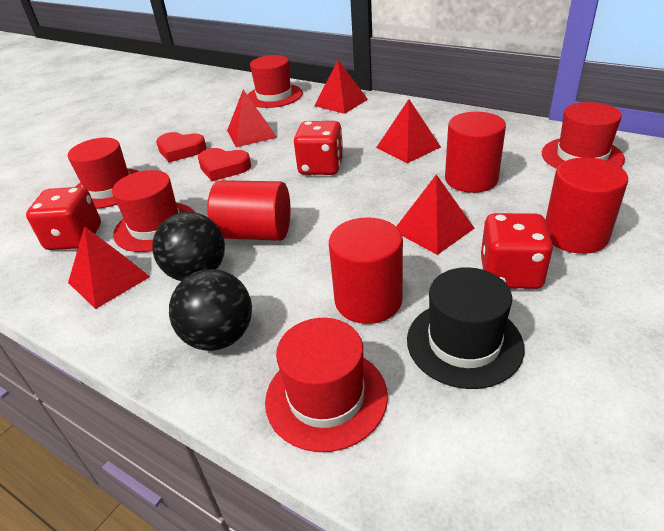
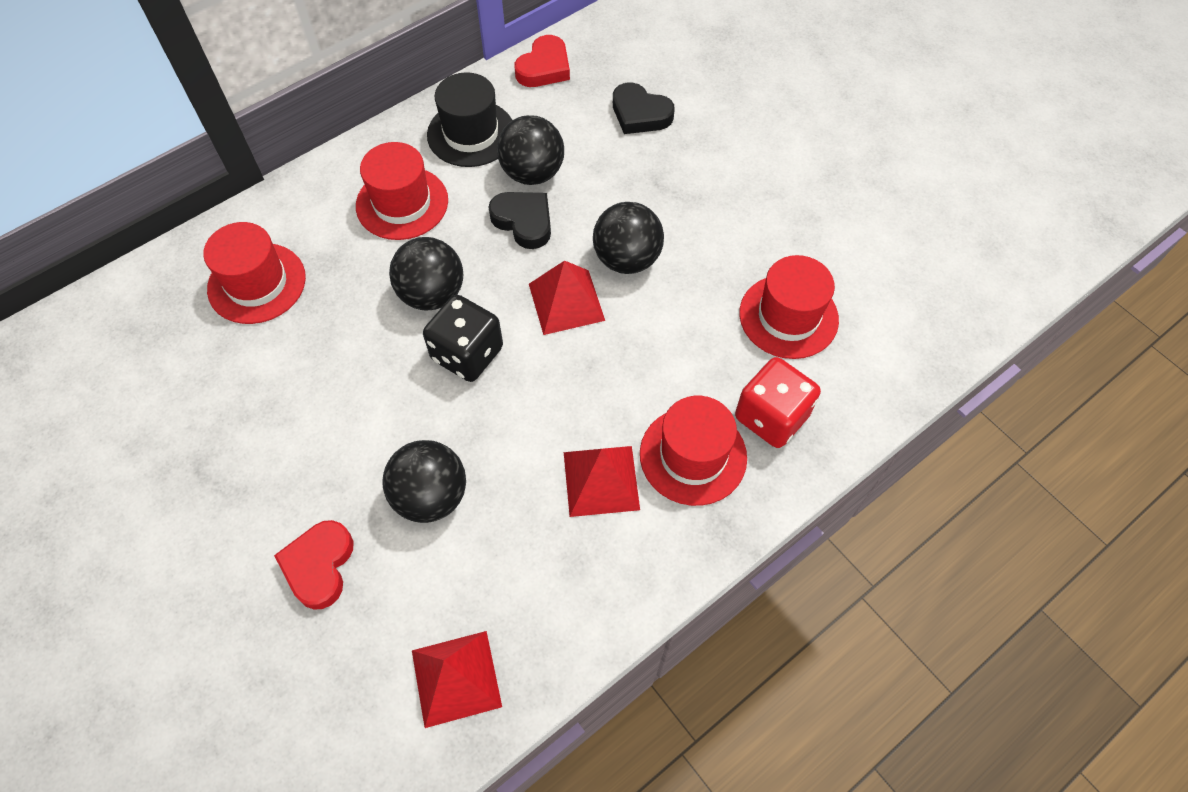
black ball: [152,212,225,281] [169,269,252,351] = 2 -> [383,440,466,523] [389,237,463,311] [497,115,564,185] [593,202,664,274] = 4
black dice: none = 0 -> [423,295,503,382] = 1
black heart: none = 0 -> [489,192,551,249] [613,82,675,134] = 2
red cylinder: [207,180,291,241] [329,217,403,324] [445,112,506,193] [545,157,628,254] = 4 -> none = 0
red dice: [26,187,101,250] [294,121,344,175] [481,213,553,289] = 3 -> [735,357,821,448] = 1
red hat: [68,138,140,209] [112,170,195,252] [247,55,303,108] [265,318,388,452] [542,102,625,169] = 5 -> [203,222,306,324] [356,142,448,240] [640,396,747,506] [739,255,839,359] = 4
red pyramid: [68,226,150,309] [227,90,277,147] [314,60,368,114] [376,99,441,163] [396,174,475,255] = 5 -> [412,631,502,728] [529,260,605,335] [564,446,640,517] = 3

